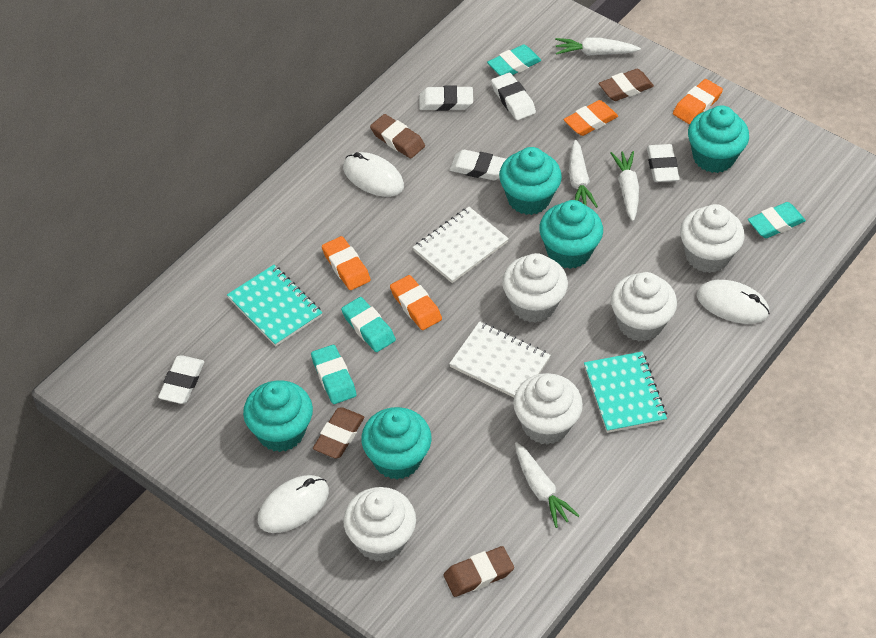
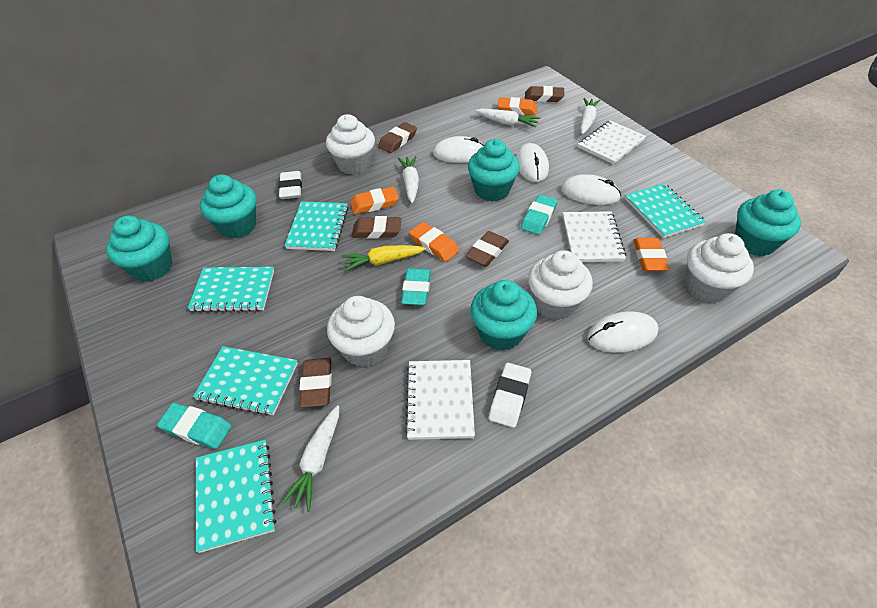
brown eraser: [313,407,364,459] [370,114,425,159] [444,546,514,597] [598,69,654,101] = 4 -> [299,358,332,408] [352,216,401,239] [378,122,417,153] [465,231,509,267] [525,86,564,102] = 5
turquoise eraser: [311,345,356,404] [341,297,396,352] [487,45,541,76] [748,202,806,238] = 4 -> [157,403,232,449] [401,268,431,305] [521,194,558,235] = 3
turquoise notebook: [227,265,323,347] [584,352,667,433] = 2 -> [188,267,274,312] [193,346,298,416] [196,440,276,553] [284,201,348,251] [625,183,706,238] = 5
white cupcake: [343,487,416,562] [502,253,568,323] [513,373,583,445] [611,272,677,342] [680,204,745,273] = 5 -> [326,114,375,174] [327,296,395,367] [528,250,593,320] [686,233,754,303] = 4
white eraser: [158,355,204,404] [419,85,473,111] [450,150,506,180] [491,73,536,120] [647,144,680,182] = 5 -> [278,171,302,199] [489,363,531,428] = 2
white mouse: [258,475,329,533] [343,152,404,197] [697,280,770,324] = 3 -> [433,136,484,163] [516,143,549,182] [561,174,621,205] [587,311,658,353] = 4
white notebook: [413,207,509,283] [449,321,551,398] = 2 -> [405,360,475,440] [563,211,626,262] [578,120,646,164] = 3
yellow carrot: none = 0 -> [341,245,426,272] = 1

